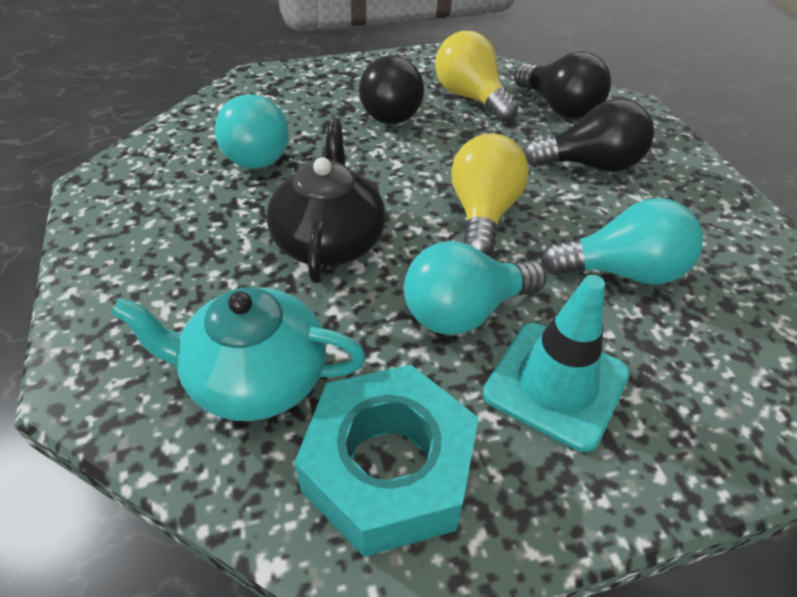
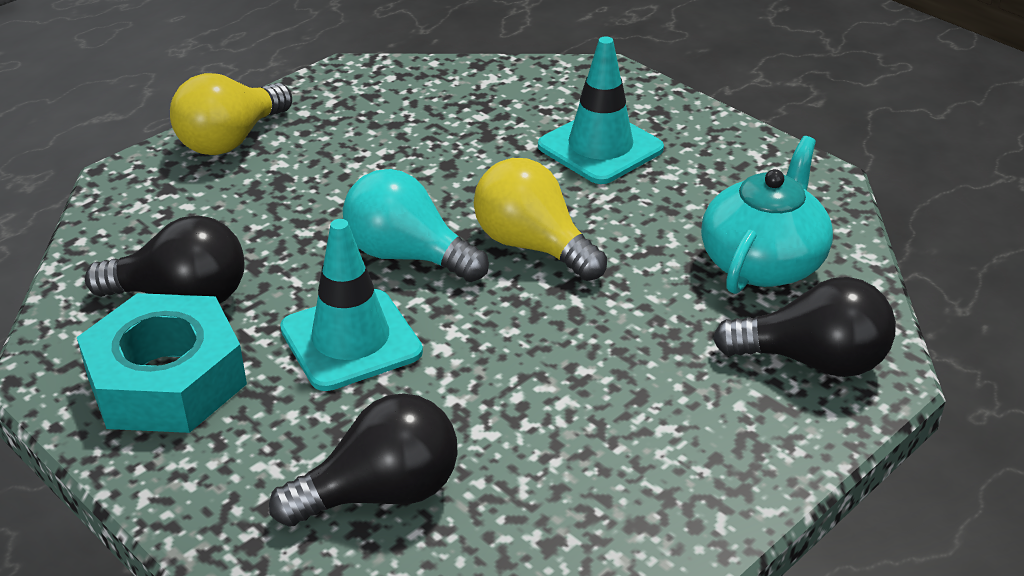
black teapot: [266,121,386,283] = 1 -> none = 0
turquoise light bulb: [215,94,289,169] [404,241,546,335] [541,198,703,284] = 3 -> [343,169,489,282] = 1
turquoise traffic cone: [483,275,630,452] = 1 -> [280,219,423,391] [538,36,664,184] = 2

